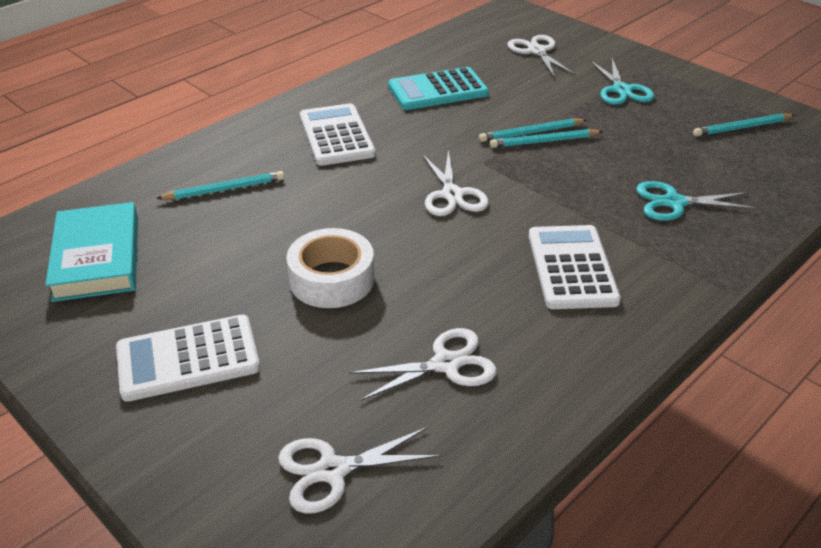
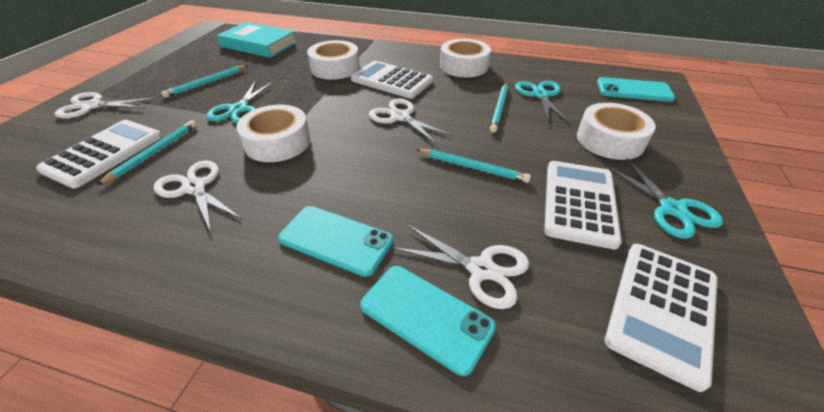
turquoise calculator: [388,67,489,110] = 1 -> none = 0
turquoise phone: none = 0 -> [278,206,393,277] [360,266,496,376] [597,77,675,102] = 3
turquoise scissors: [590,59,654,105] [636,181,757,221] = 2 -> [206,81,274,123] [515,81,571,124] [605,158,723,239] = 3
white calculator: [116,315,260,402] [300,103,376,166] [529,225,621,309] = 3 -> [36,120,162,188] [351,61,433,98] [544,161,622,249] [605,244,718,392] = 4
white tape: [287,228,374,308] = 1 -> [237,105,310,162] [307,40,360,80] [440,39,491,77] [577,103,656,160] = 4

